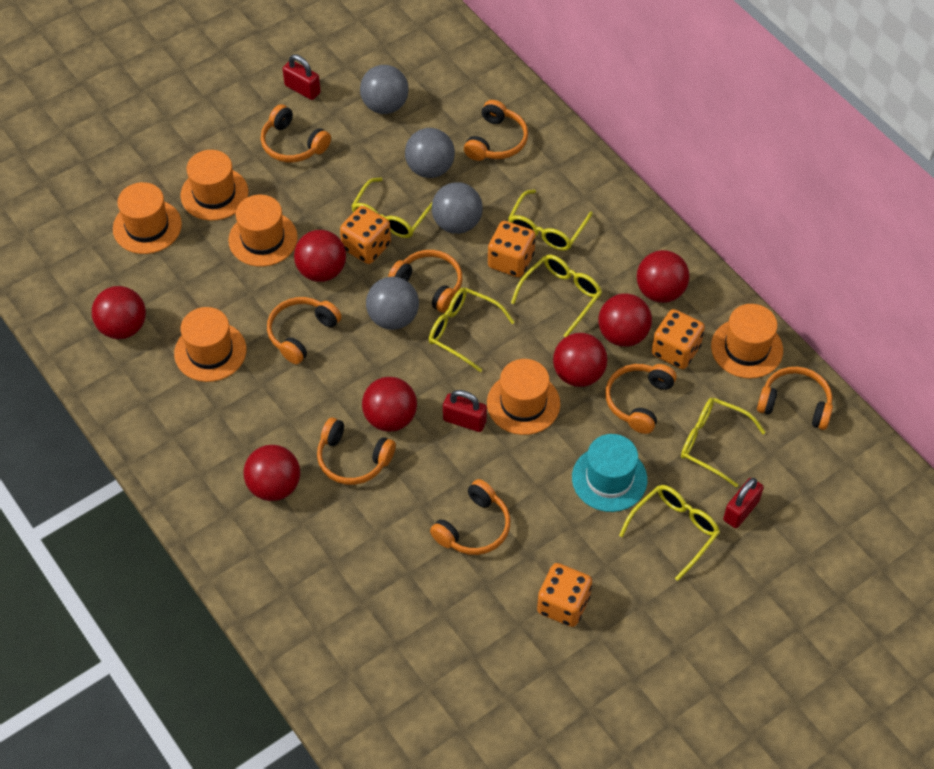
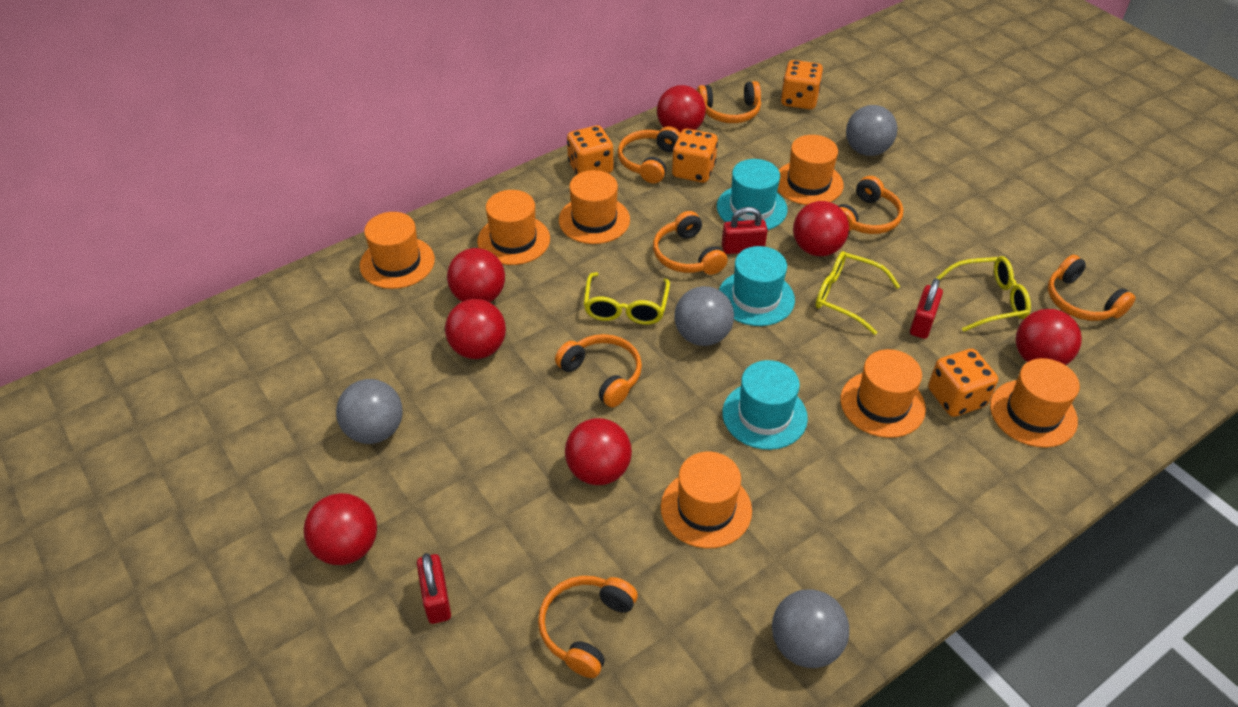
orange hat: [113,182,182,254] [174,307,246,382] [180,150,248,221] [228,195,298,267] [487,359,560,435] [711,304,783,379] = 6 -> [360,212,435,289] [477,190,550,265] [559,170,630,244] [661,452,752,548] [778,135,844,205] [841,349,926,438] [990,358,1080,448] = 7
orange headphones: [261,104,331,163] [267,297,342,364] [317,417,396,485] [388,250,462,313] [430,479,510,555] [464,100,528,161] [605,364,677,434] [757,367,833,430] = 8 -> [538,576,638,678] [555,334,642,408] [618,126,680,183] [653,211,727,275] [697,81,761,123] [838,176,903,234] [1048,255,1136,321] = 7
turquoise hat: [572,434,647,512] = 1 -> [717,159,787,230] [719,246,795,326] [722,360,808,450] = 3
yellow glasses: [351,177,432,238] [429,287,515,372] [508,190,593,251] [511,255,602,337] [619,485,720,581] [681,398,766,488] = 6 -> [584,272,670,325] [815,251,900,335] [936,256,1031,332] = 3

